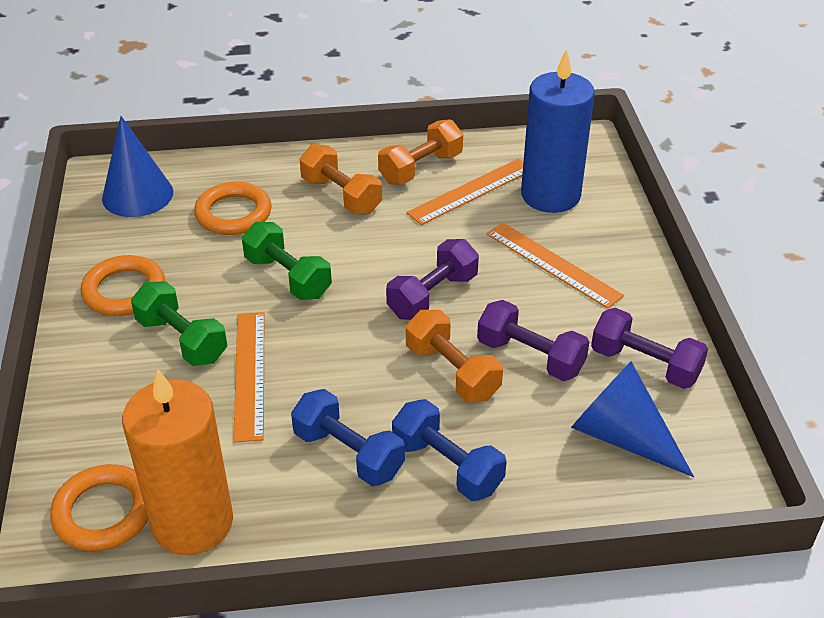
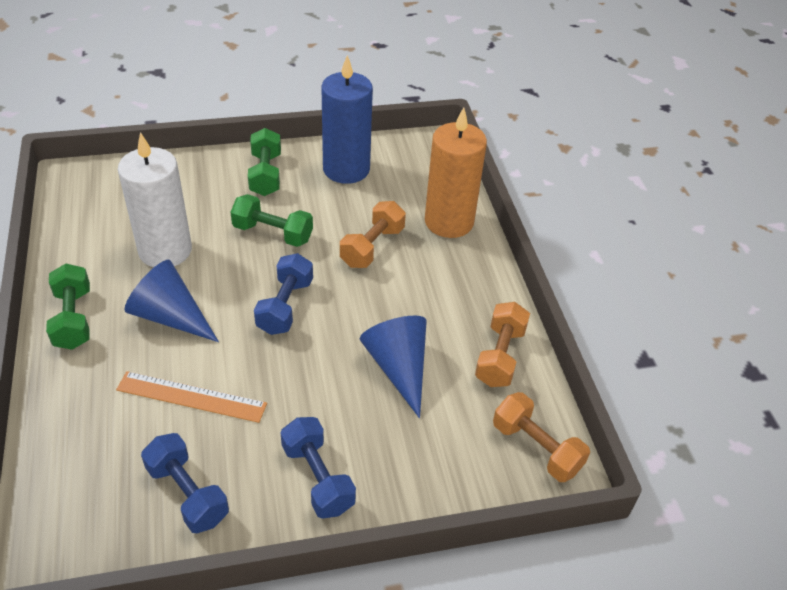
blue dumbbell: [291,389,405,486] [392,399,507,501] = 2 -> [141,433,229,533] [254,253,313,335] [281,417,356,519] = 3
green dumbbell: [131,281,227,366] [242,222,332,300] = 2 -> [46,264,90,350] [230,194,313,247] [248,128,281,196] = 3
orange ring: [50,464,148,551] [80,255,165,316] [194,182,272,235] = 3 -> none = 0
orange ruler: [233,312,264,443] [406,159,523,225] [486,223,624,309] = 3 -> [116,371,267,423] = 1
purple dumbbell: [386,239,479,320] [477,300,589,381] [591,308,708,389] = 3 -> none = 0
white candle: none = 0 -> [118,132,192,267] = 1

